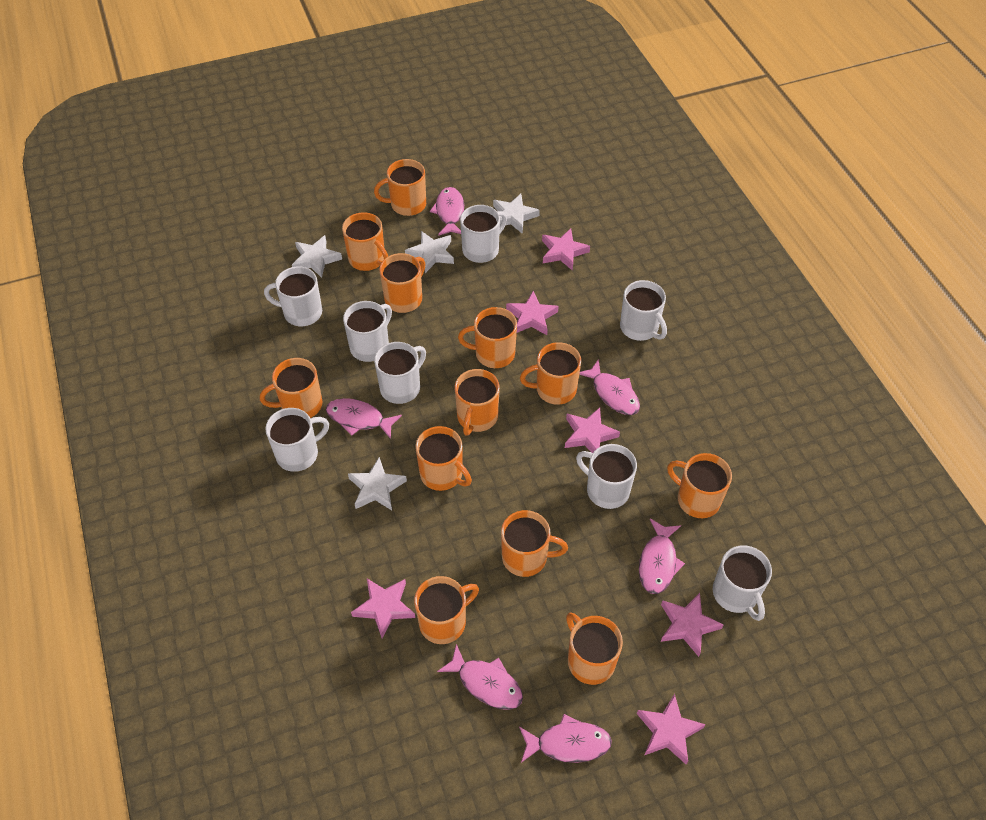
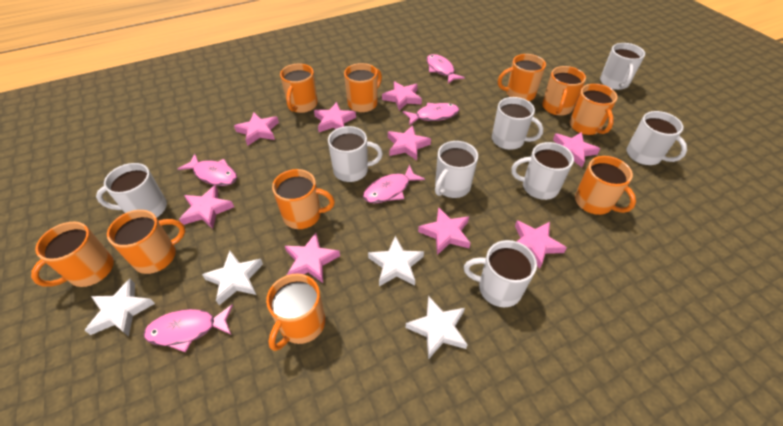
orange mug: [260,358,322,418] [342,213,388,271] [374,159,426,216] [379,253,425,313] [414,576,479,644] [416,426,472,491] [455,369,500,436] [458,307,517,368] [501,510,568,577] [520,342,581,405] [566,612,623,685] [667,453,732,518] = 12 -> [31,222,114,287] [107,210,185,274] [266,274,325,351] [272,169,335,229] [280,63,318,113] [344,63,382,112] [498,54,546,101] [542,66,586,116] [569,84,618,135] [575,156,636,215] = 10
pink fish: [326,398,402,439] [430,187,464,236] [437,644,523,710] [519,714,612,763] [579,360,640,415] [639,519,685,594] = 6 -> [144,304,233,352] [177,154,237,186] [363,165,425,203] [403,103,459,126] [427,54,465,84] = 5
pink star: [351,579,415,638] [506,291,559,335] [542,228,590,271] [565,407,620,453] [637,694,706,765] [661,593,724,657] = 6 -> [179,185,234,229] [234,113,279,146] [285,233,340,283] [314,102,356,132] [382,81,422,111] [388,125,431,160] [418,207,470,255] [515,220,567,269] [553,132,600,168] = 9

